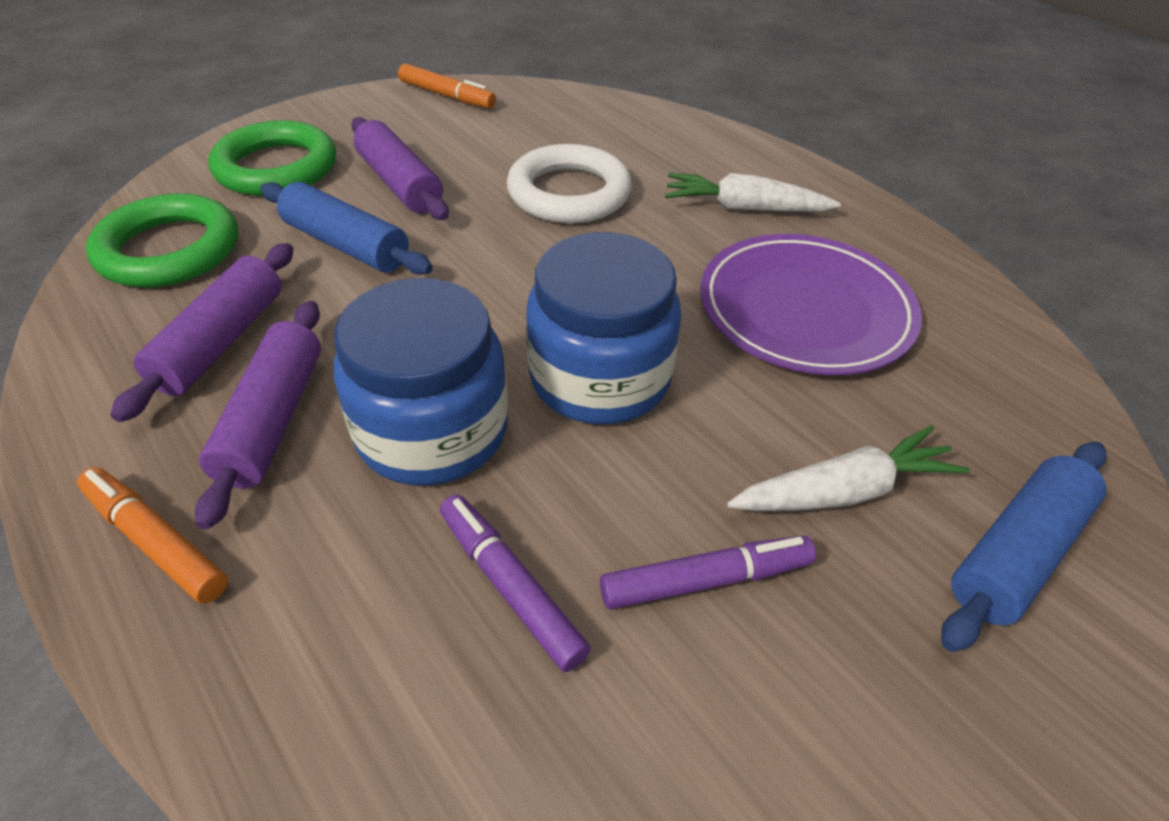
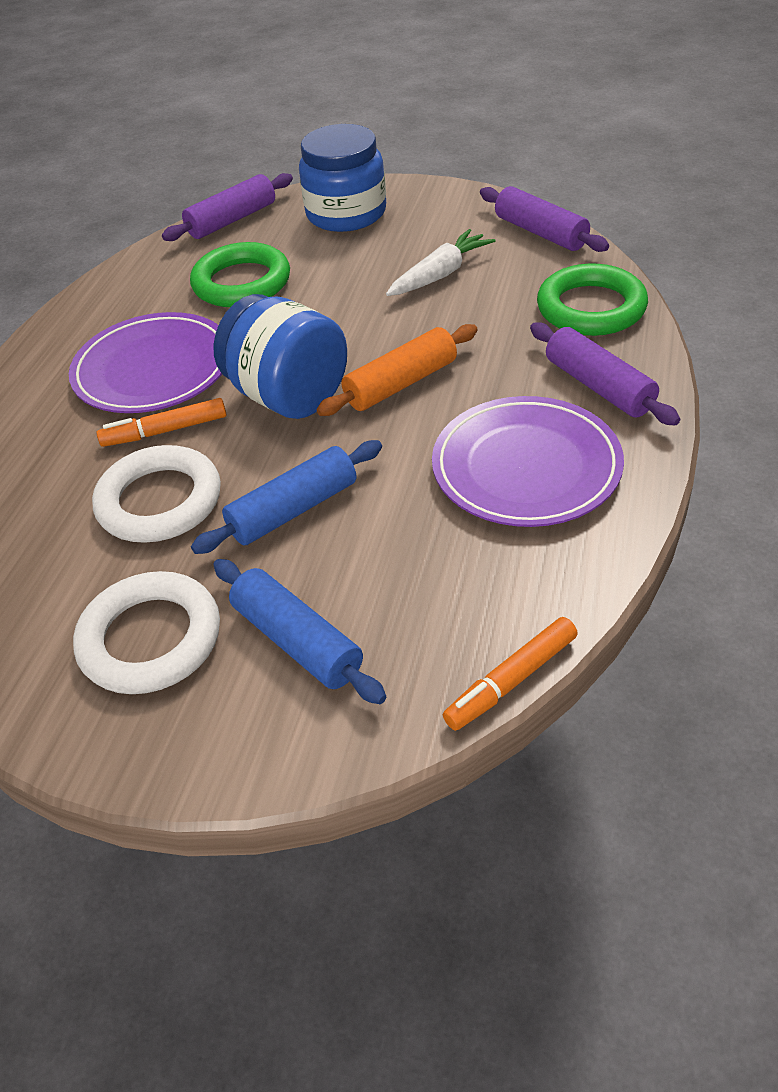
orange rolling pin: none = 0 -> [317,324,478,416] = 1
purple marker: [440,494,591,672] [600,536,816,610] = 2 -> none = 0
purple plate: [700,234,922,375] = 1 -> [69,312,222,413] [432,396,624,527] = 2
white carrot: [665,173,841,212] [727,425,970,511] = 2 -> [386,229,495,296] = 1
white ring: [507,144,632,223] = 1 -> [73,571,220,694] [92,445,221,543] = 2

